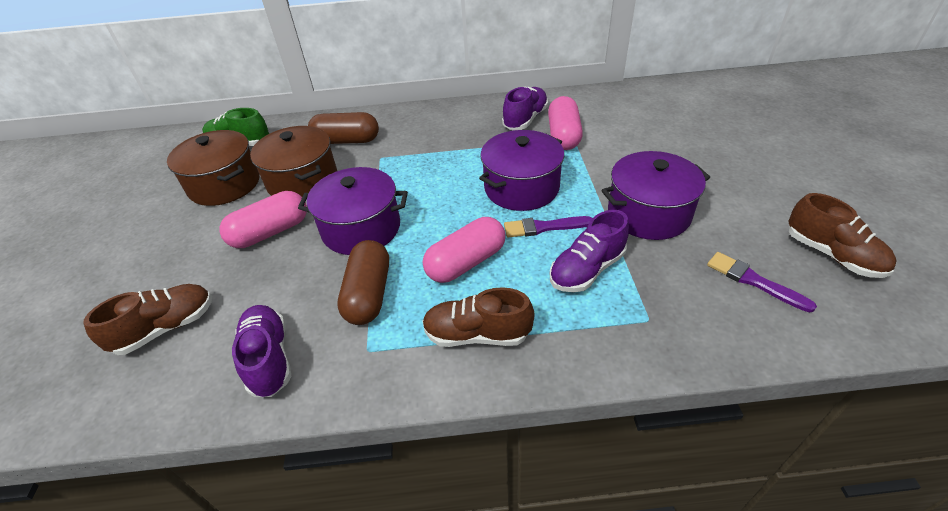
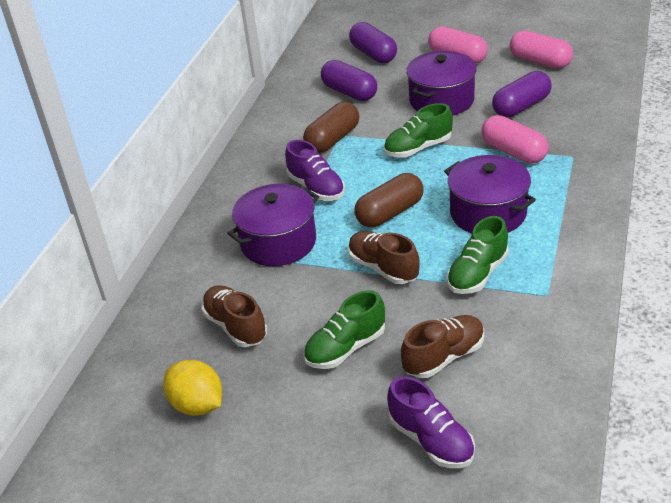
brown pot: [167,130,260,206] [250,126,337,200] = 2 -> none = 0
green shoe: [202,108,269,146] = 1 -> [304,290,385,369] [384,103,453,158] [447,216,509,294] = 3
purple brush: [504,216,592,238] [707,252,817,312] = 2 -> none = 0
purple capsule: none = 0 -> [321,60,377,101] [349,22,397,63] [492,71,552,117] = 3
purple shoe: [232,305,291,397] [502,87,548,130] [550,210,629,292] = 3 -> [285,140,345,201] [387,376,475,468] = 2
yellow lemon: none = 0 -> [163,360,222,416] = 1

